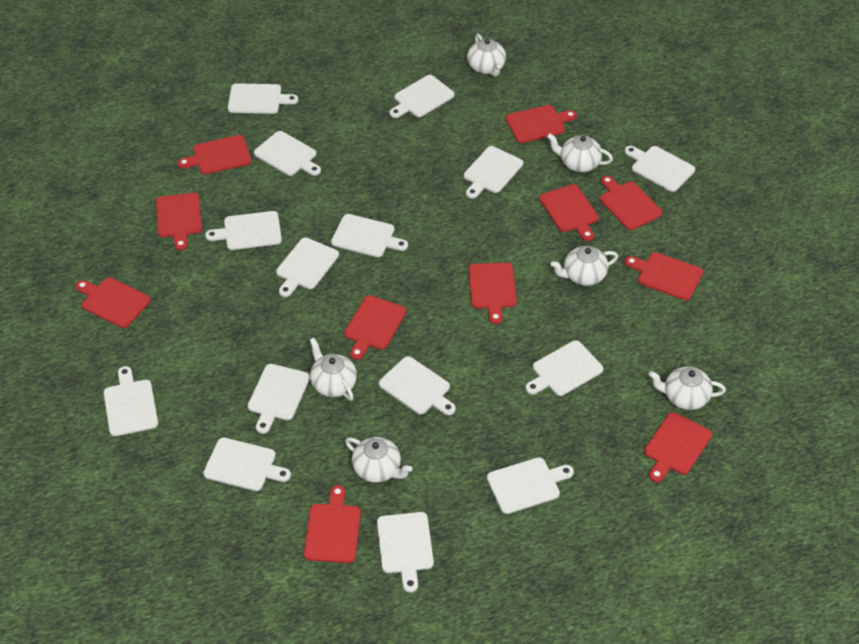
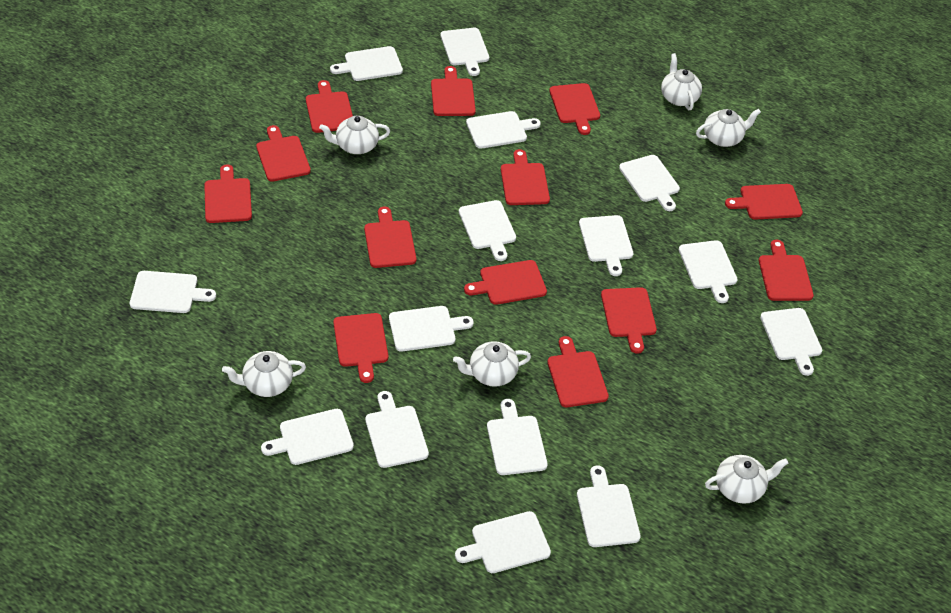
red cutting board: [76,277,151,328] [156,193,202,250] [178,135,252,174] [304,485,361,563] [344,295,406,360] [468,263,517,324] [505,105,577,143] [539,184,599,241] [600,176,662,230] [625,252,703,300] [644,412,712,482] = 11 -> [204,165,252,223] [256,125,311,182] [306,80,353,133] [333,313,388,383] [364,207,416,268] [431,66,476,116] [464,260,547,305] [501,149,550,205] [547,336,609,407] [549,83,600,135] [601,287,657,354] [725,184,803,220] [759,240,814,301] = 13

